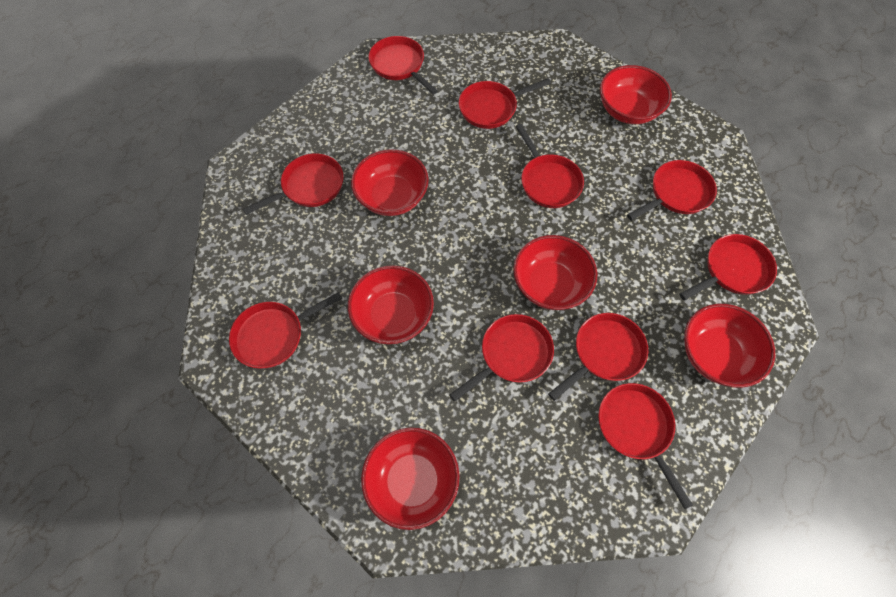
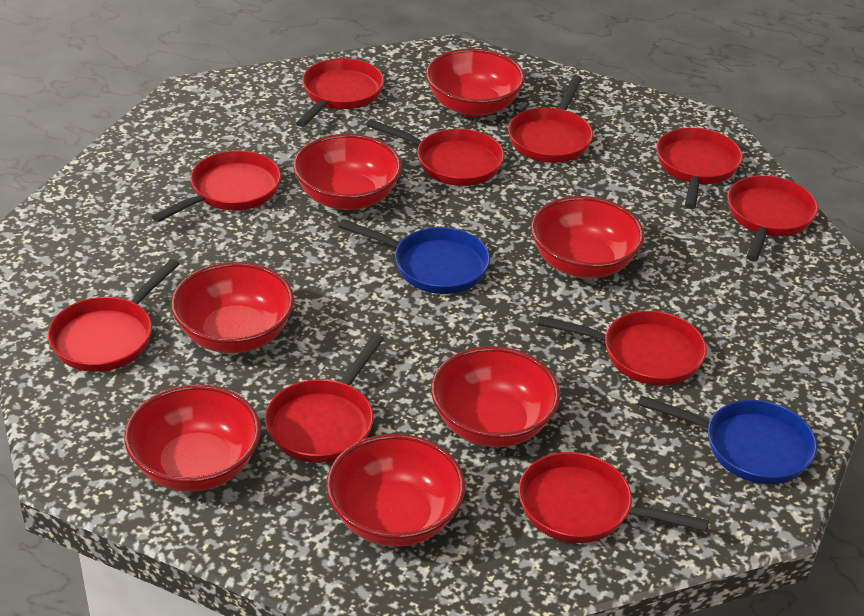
blue pan: none = 0 -> [338,219,490,294] [638,395,817,484] = 2
red bowl: [348,265,434,344] [351,149,429,216] [361,427,460,530] [513,235,597,310] [600,65,672,124] [684,304,775,388] = 6 -> [124,384,261,492] [171,262,294,353] [293,134,402,210] [326,434,465,547] [426,48,525,117] [431,346,560,447] [531,196,644,278] = 7

